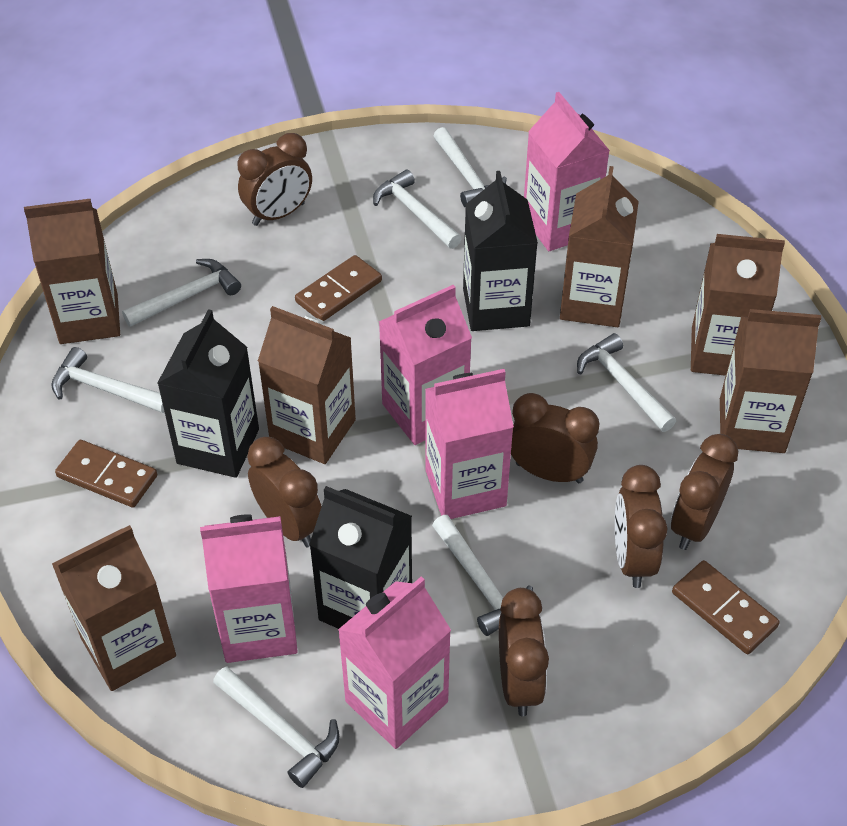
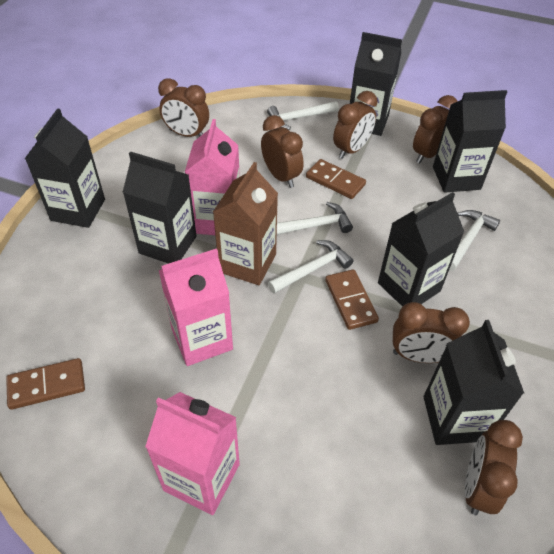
black carton: [157,309,259,478] [309,486,412,629] [463,171,538,331] = 3 -> [25,108,105,228] [123,151,196,264] [350,32,402,136] [378,192,464,307] [423,320,524,445] [433,90,507,193] = 6
brown carton: [24,199,120,344] [52,525,176,691] [258,306,356,464] [560,166,639,327] [691,234,785,376] [720,309,821,453] = 6 -> [213,162,278,285] = 1
pink carton: [200,514,298,663] [338,577,451,749] [379,285,472,445] [425,369,514,519] [524,92,610,251] = 5 -> [145,392,240,515] [159,248,233,366] [185,119,240,235] = 3
white hammer: [51,347,165,413] [122,259,241,327] [213,666,339,788] [373,170,462,249] [432,515,533,636] [434,127,507,208] [577,333,676,432] = 7 -> [267,101,339,130] [268,240,354,294] [277,202,353,235] [449,210,500,271] = 4

